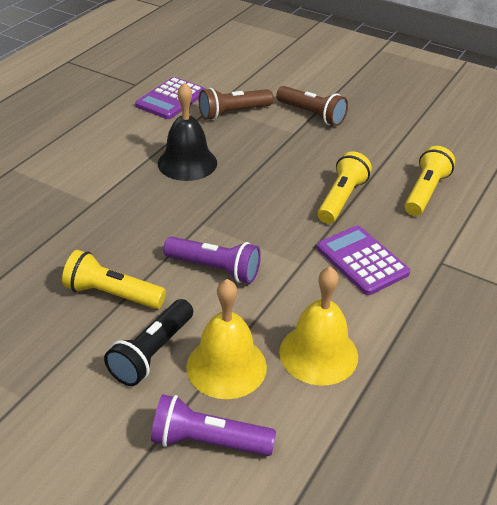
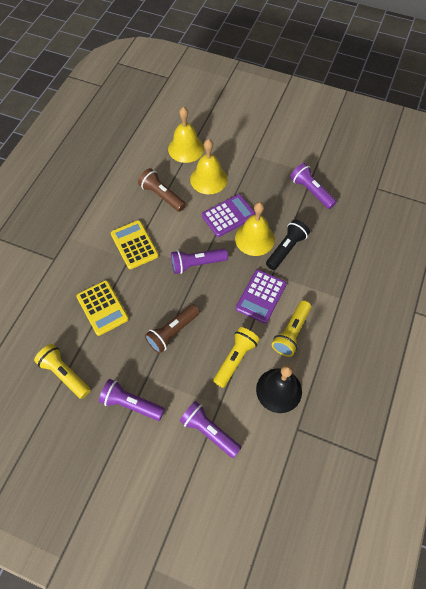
purple flashlight: [151,394,276,456] [163,237,261,283] = 2 -> [99,379,165,421] [171,248,228,274] [179,401,242,458] [290,163,337,209] = 4
yellow bell: [186,279,267,399] [279,267,358,386] = 2 -> [168,107,204,163] [190,139,228,194] [235,202,275,256] = 3
yellow calculator: none = 0 -> [76,280,129,336] [111,220,159,269] = 2

